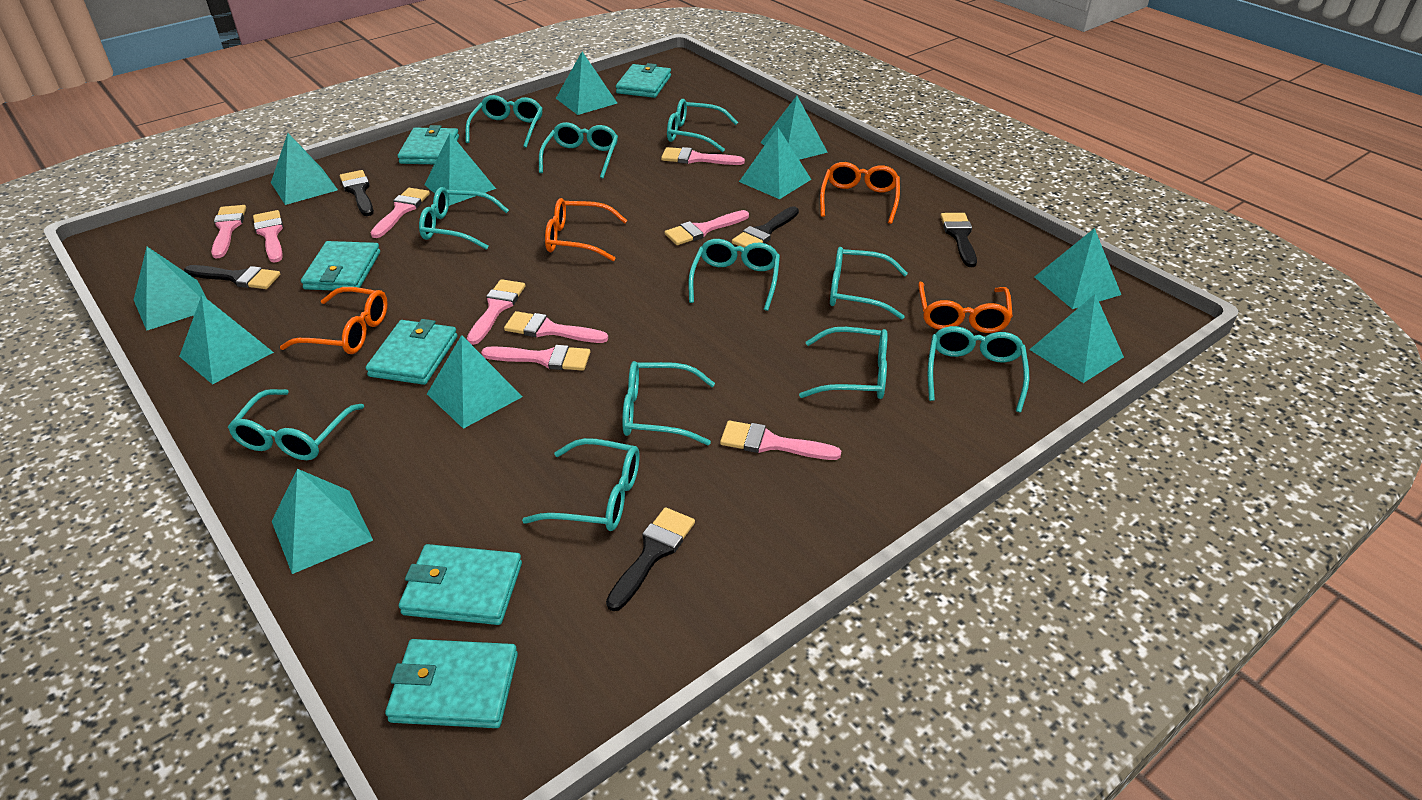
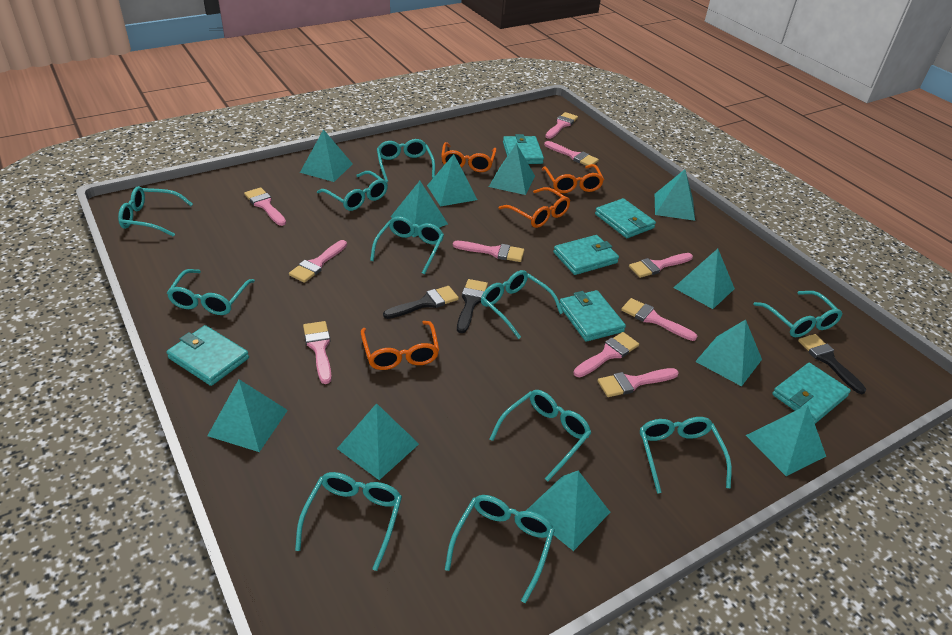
black brush: [184,265,280,289] [340,170,374,216] [606,507,695,611] [732,206,799,248] [940,213,977,267] = 5 -> [383,286,459,319] [457,279,488,333] [798,334,866,394] = 3
pink brush: [211,205,246,258] [253,210,284,263] [371,188,430,238] [467,279,525,345] [481,345,590,371] [504,311,608,343] [661,147,745,165] [665,210,749,245] [720,420,841,460] = 9 -> [244,187,286,226] [289,240,347,283] [303,321,332,384] [453,241,524,262] [544,141,599,166] [545,112,578,139] [574,332,639,377] [598,368,679,397] [621,298,697,341] [629,253,693,278] = 10

